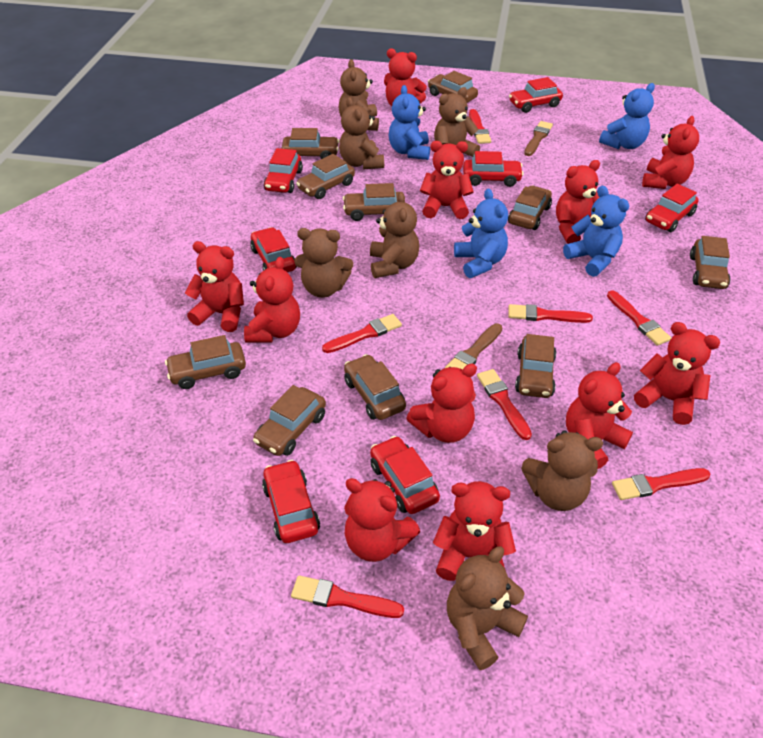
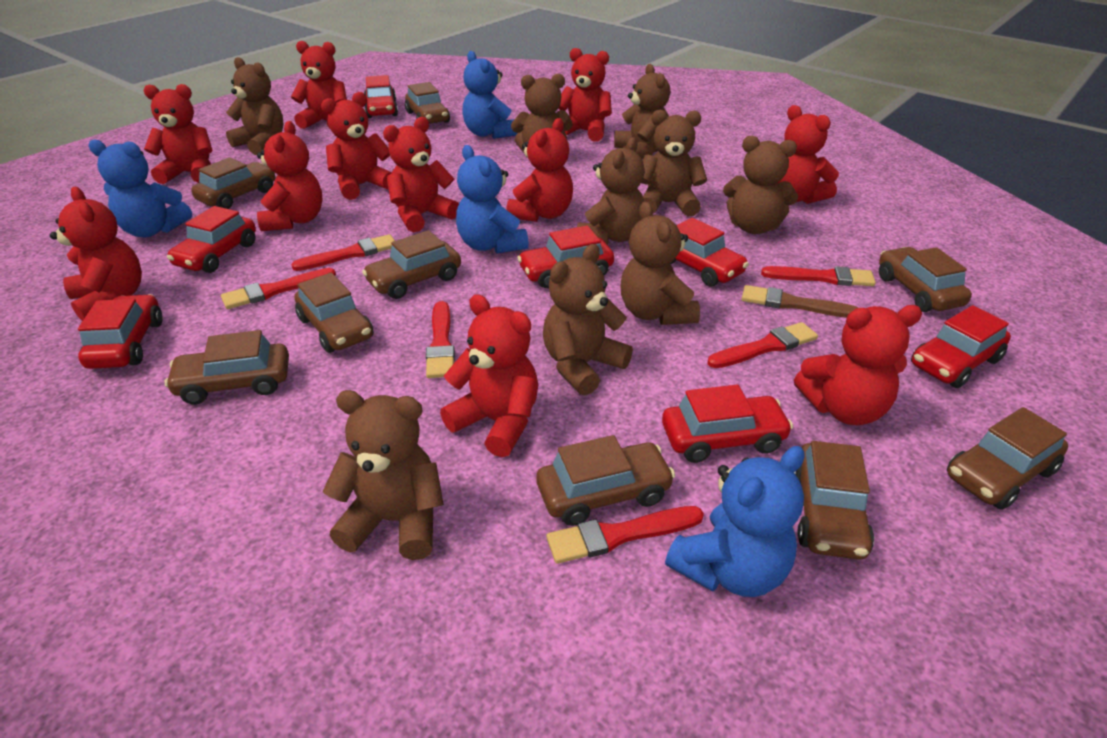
brown brush: [445,324,502,370] [524,121,553,156] = 2 -> [742,285,858,318] = 1
brown car: [165,335,246,389] [253,385,326,456] [281,128,339,159] [296,154,355,199] [343,183,399,221] [344,354,406,420] [428,71,478,103] [508,186,552,230] [515,334,556,398] [690,236,730,289] = 10 -> [165,330,289,404] [191,157,275,209] [295,273,374,353] [362,230,461,299] [405,82,450,124] [536,435,675,526] [794,441,874,560] [879,247,972,312] [947,407,1068,510] = 9
brown teddy bear: [294,228,353,298] [339,59,379,131] [339,97,384,169] [370,192,419,278] [434,87,480,157] [447,546,528,670] [521,430,603,511] = 7 -> [226,57,283,155] [323,390,444,560] [511,74,573,153] [543,244,633,395] [577,137,645,245] [614,64,670,159] [620,201,700,325] [641,110,707,216] [723,136,798,234] = 9
red brush: [291,575,404,618] [322,314,402,353] [469,109,491,144] [477,369,532,440] [508,304,593,323] [607,290,671,346] [612,468,710,500] = 7 -> [221,268,336,309] [291,234,395,271] [426,301,455,378] [547,506,704,564] [707,322,818,368] [761,266,876,286] = 6

